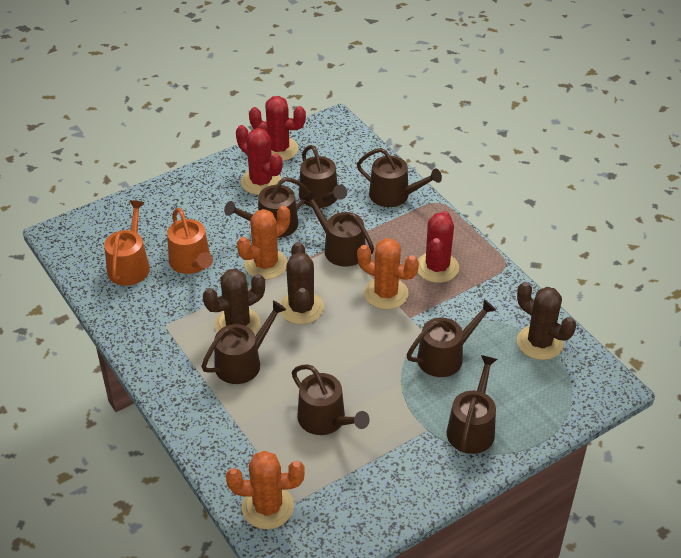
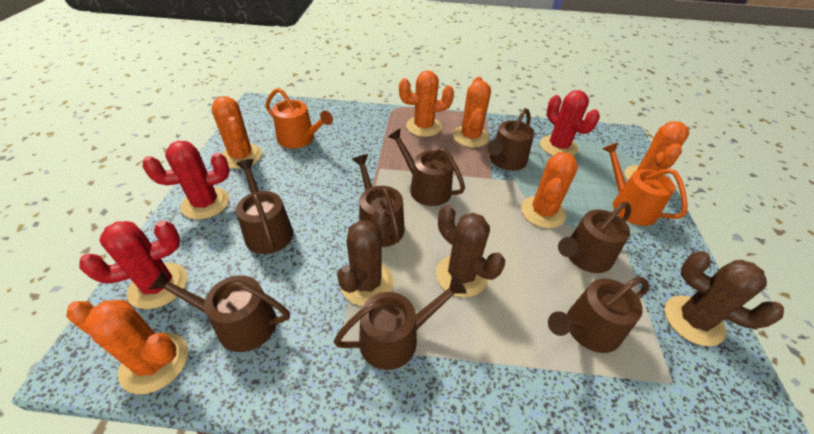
orange cactus: [226,451,305,529] [237,206,290,280] [357,238,419,310] = 3 -> [66,300,188,394] [211,96,262,169] [399,70,454,137] [453,77,491,147] [521,152,578,228] [624,121,689,181] = 6

